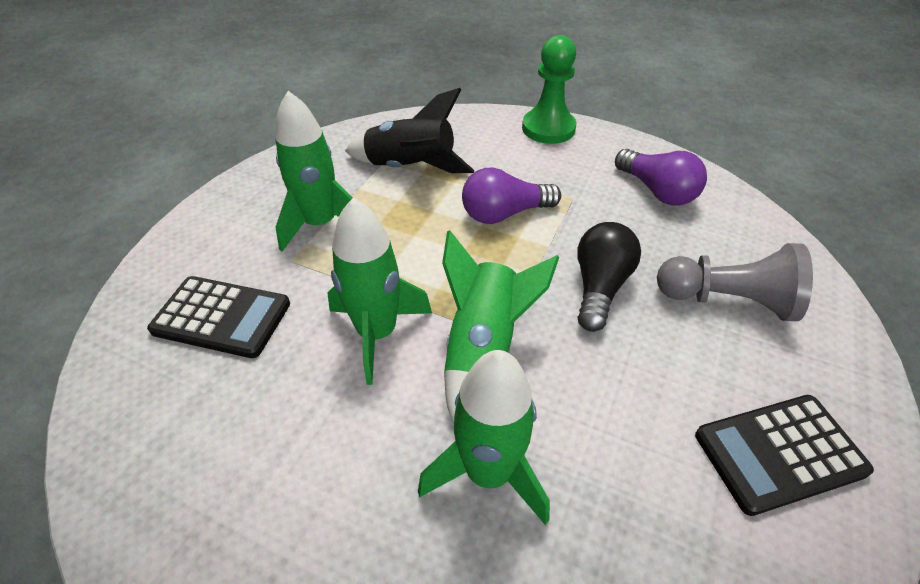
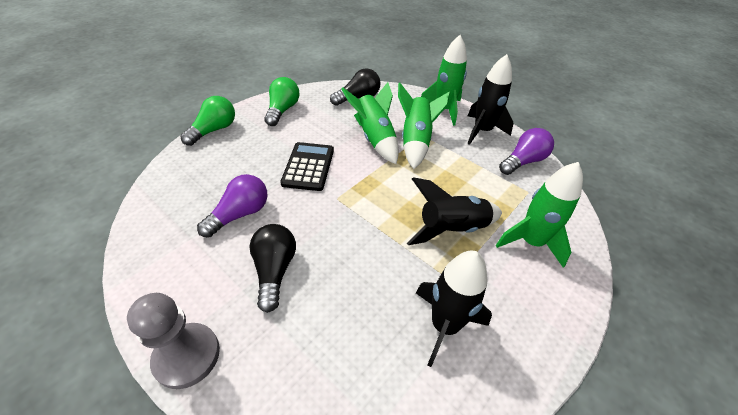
black calculator: [147,276,290,358] [695,395,874,516] = 2 -> [280,142,334,191] = 1
black light bulb: [577,222,641,332] = 1 -> [249,224,296,313] [330,68,381,106] = 2
black rocket: [345,88,475,173] = 1 -> [407,177,502,245] [416,251,492,367] [467,54,514,145] = 3
green light bulb: none = 0 -> [181,96,235,146] [264,77,299,126] = 2
green pawn: [522,35,577,144] = 1 -> none = 0

